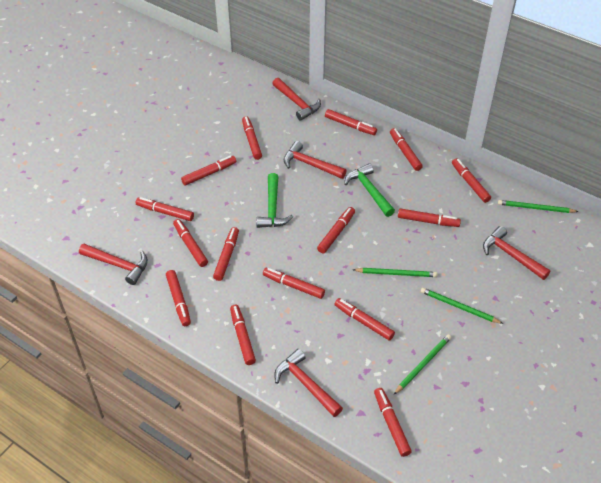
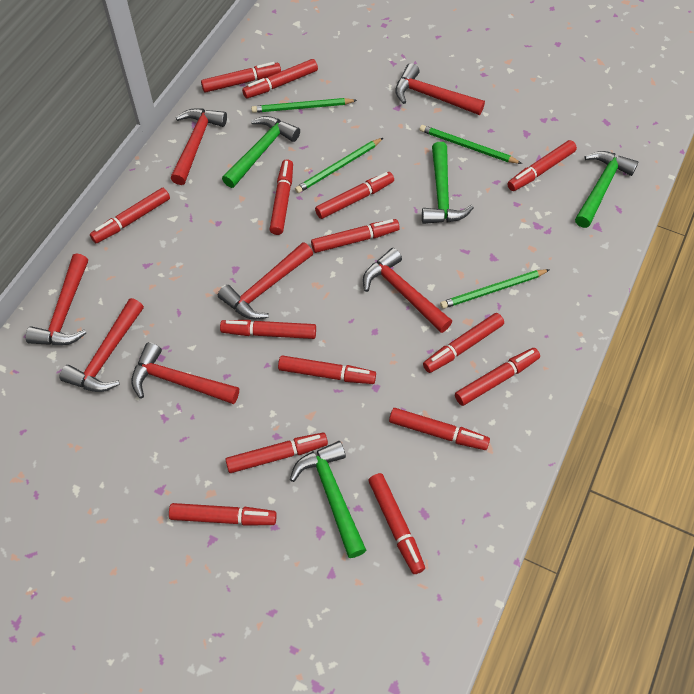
green hammer: [256,173,293,228] [344,163,395,217] = 2 -> [222,116,300,188] [290,441,366,558] [422,142,474,224] [575,151,638,228] = 4
red hammer: [79,244,148,285] [272,78,321,121] [274,349,343,417] [284,141,347,179] [483,226,551,280] = 5 -> [26,254,88,345] [60,298,144,392] [131,342,239,404] [171,109,227,185] [218,242,313,320] [363,248,452,333] [395,63,485,115] = 7

